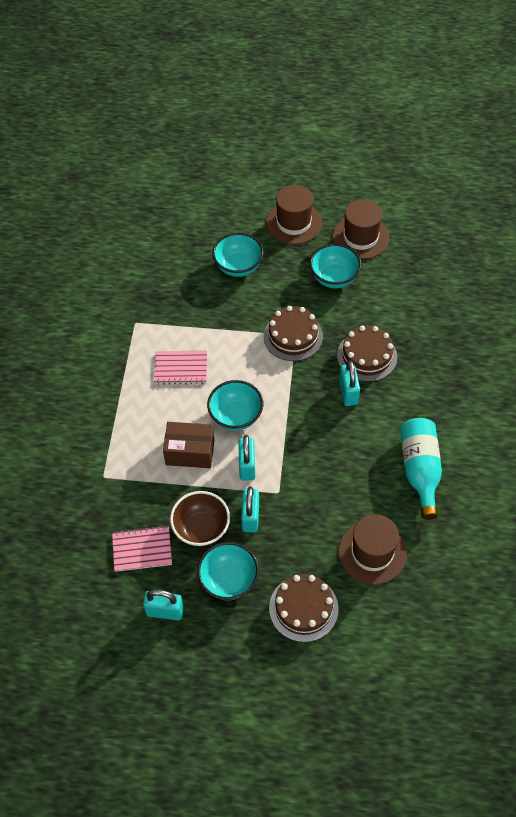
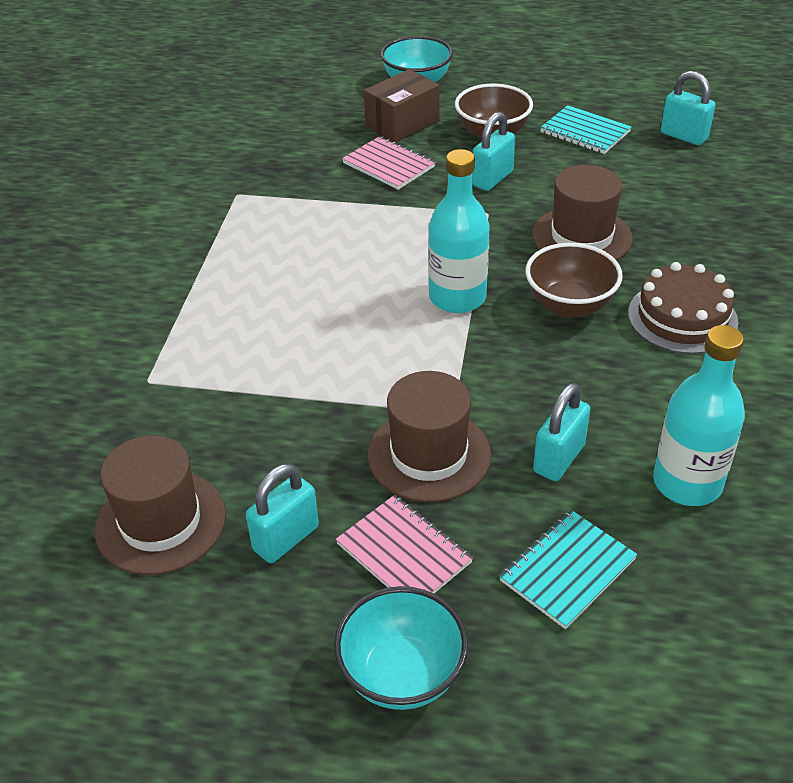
brown bowl: [170,491,230,547] = 1 -> [455,84,533,140] [525,243,623,318] = 2
brown cake: [264,306,323,361] [269,574,339,642] [337,325,397,382] = 3 -> [628,262,738,354] = 1
turquoise bottle: [400,418,442,520] = 1 -> [428,149,490,313] [653,325,745,506] = 2
turquoise bowl: [197,542,259,600] [207,380,263,431] [212,233,264,277] [310,244,361,288] = 4 -> [334,586,469,710] [381,36,453,82] = 2
turquoise notebook: none = 0 -> [499,510,637,629] [540,105,632,154] = 2

